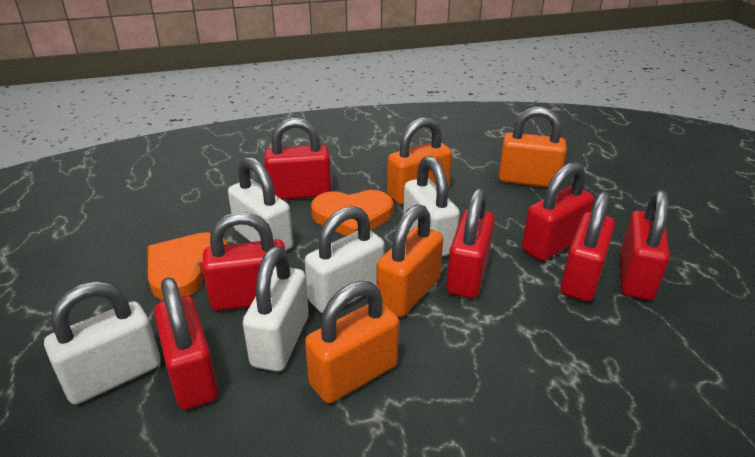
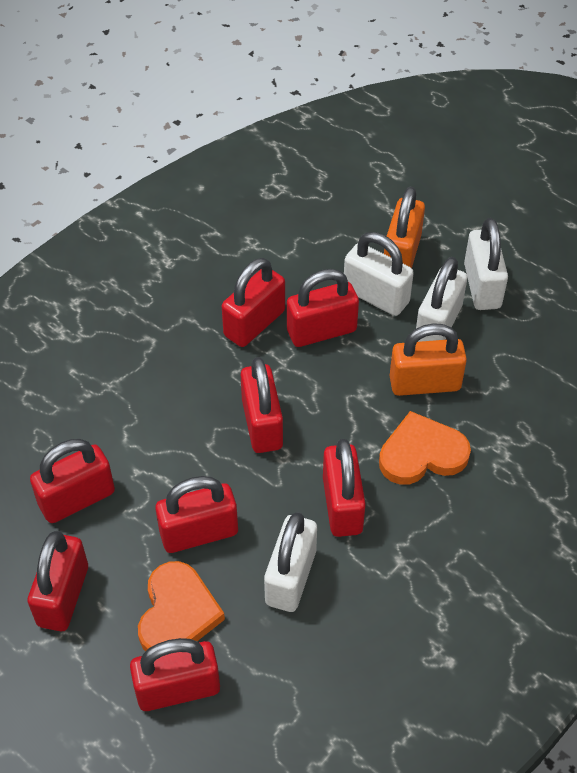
orange padlock: [305,281,399,403] [376,204,443,317] [387,117,452,204] [498,107,567,187] = 4 -> [384,187,425,268] [390,323,467,396] = 2
red padlock: [154,277,218,410] [202,212,285,311] [264,117,331,200] [446,188,495,298] [522,162,594,261] [560,191,615,301] [620,190,670,300] = 7 -> [27,531,88,631] [30,439,115,523] [130,638,220,711] [155,476,238,553] [222,258,285,347] [241,357,283,453] [287,269,359,347] [323,439,366,537] = 8
white padlock: [44,281,161,405] [228,157,293,251] [243,246,309,372] [305,206,385,314] [403,156,460,257] = 5 -> [264,512,317,612] [344,232,414,316] [416,257,467,342] [464,218,508,310] = 4

